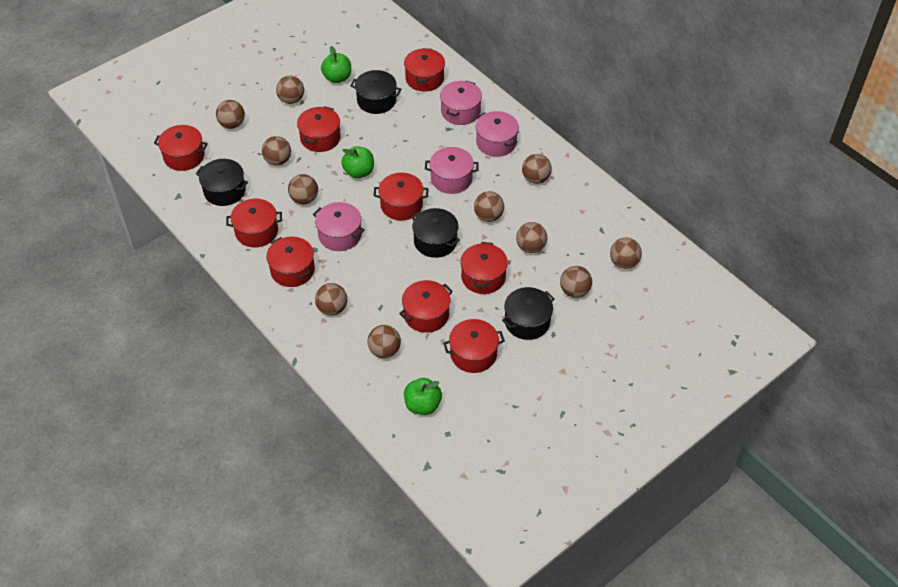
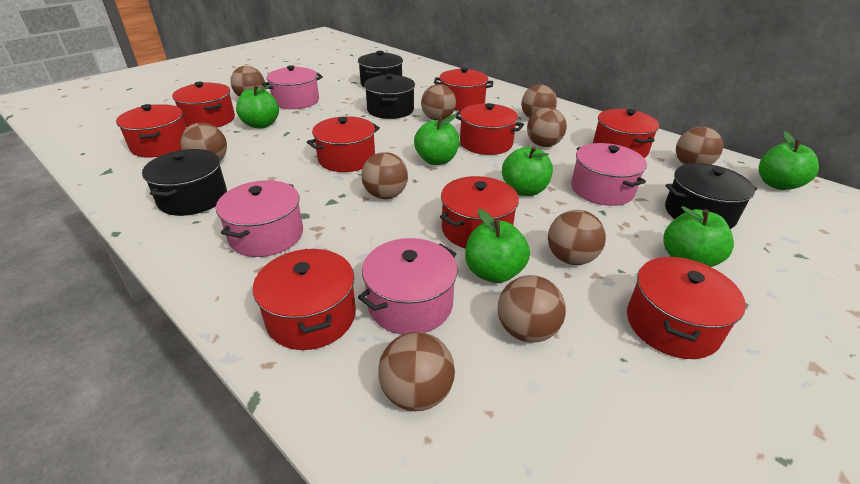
brown ball: [216,100,245,129] [262,136,291,166] [276,76,304,104] [288,174,318,204] [315,283,347,315] [367,325,401,358] [474,191,504,222] [516,222,547,253] [522,154,552,184] [560,266,592,298] [610,237,642,269] = 11 -> [180,123,227,160] [230,66,265,97] [361,152,408,199] [378,332,455,411] [421,84,456,120] [498,275,566,343] [521,84,557,118] [527,107,567,147] [548,210,606,265] [676,127,723,165] = 10
green apple: [321,46,351,83] [341,146,374,178] [404,378,442,415] = 3 -> [236,85,279,129] [414,114,459,165] [465,209,530,283] [502,146,553,196] [663,206,734,267] [759,131,819,190] = 6

